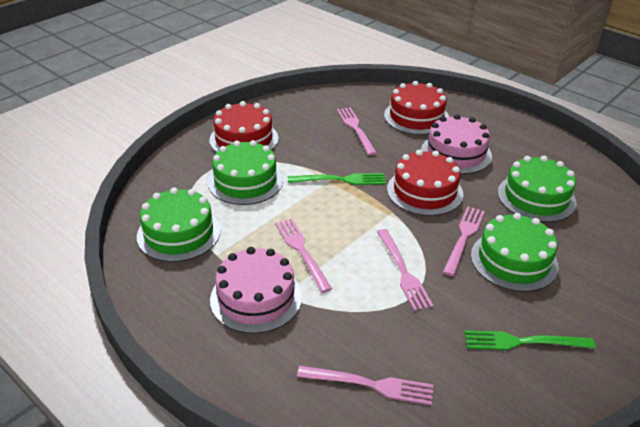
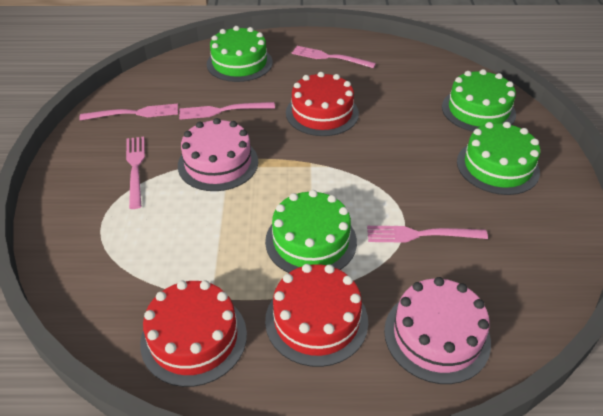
green fork: [288,173,386,185] [464,330,596,350] = 2 -> none = 0

